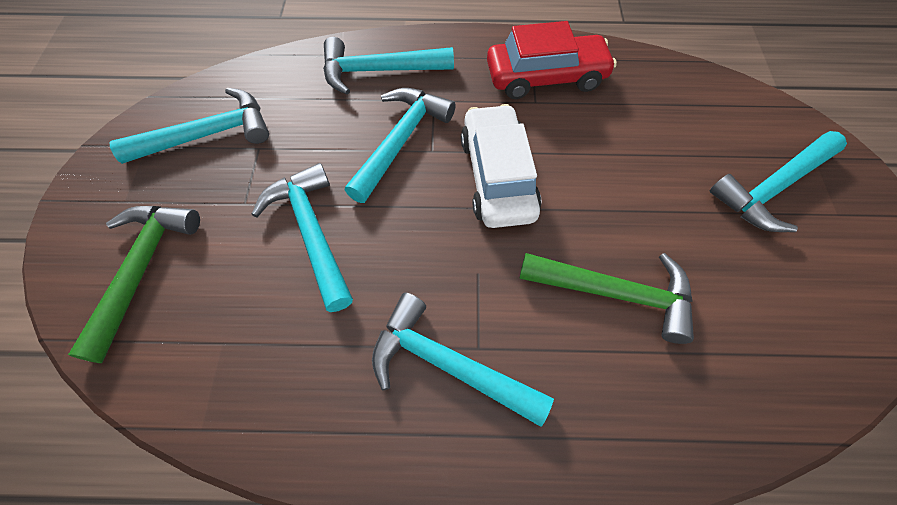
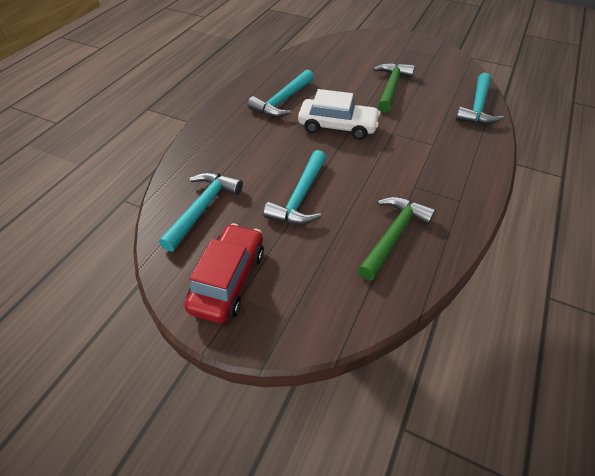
turquoise hammer: [109,88,269,164] [251,163,353,312] [323,37,454,95] [345,88,456,203] [372,293,554,427] [710,131,847,232] = 6 -> [159,172,243,252] [248,69,314,117] [263,150,326,225] [455,72,504,125] = 4

